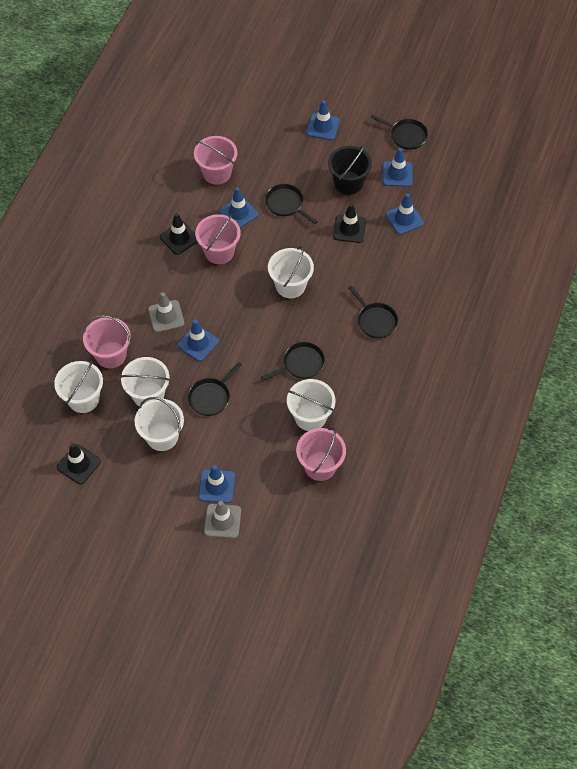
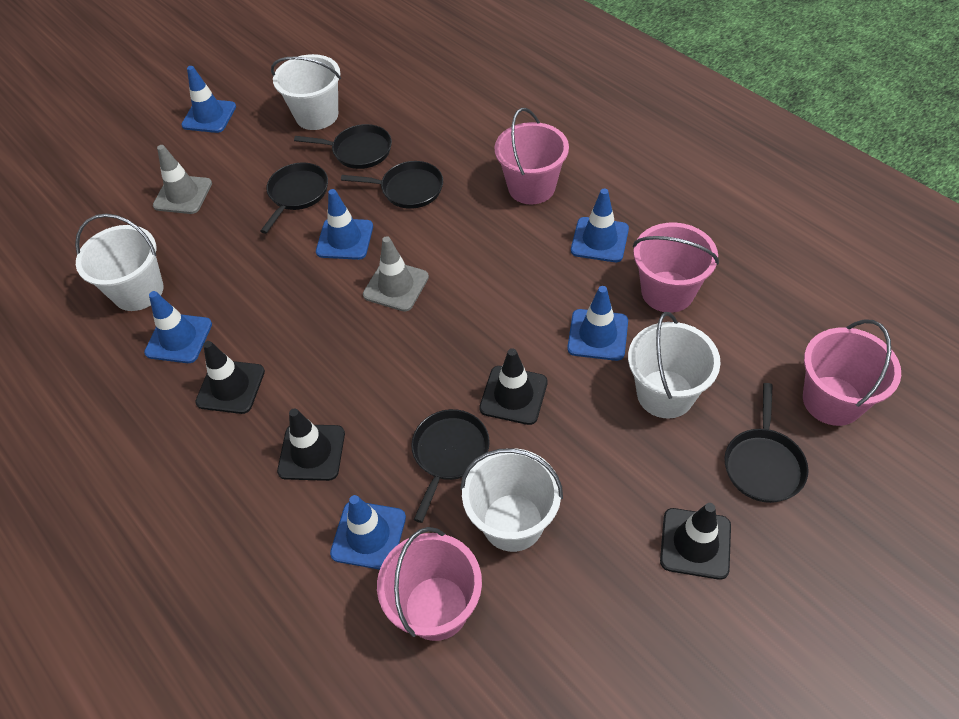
black bucket: [328,145,372,195] = 1 -> none = 0
black traffic cone: [57,443,101,484] [160,213,198,255] [333,203,366,243] = 3 -> [195,341,265,414] [277,408,345,481] [479,348,548,425] [660,503,731,580] = 4
white bucket: [54,361,103,413] [120,357,170,406] [135,397,184,451] [268,246,314,298] [287,379,336,431] = 5 -> [75,214,163,311] [271,54,341,130] [461,448,563,552] [628,312,720,419] = 4

